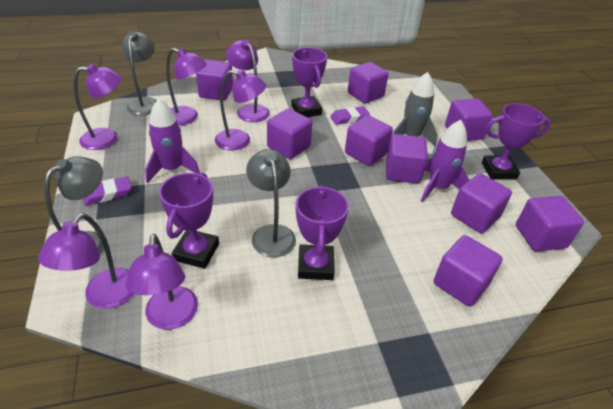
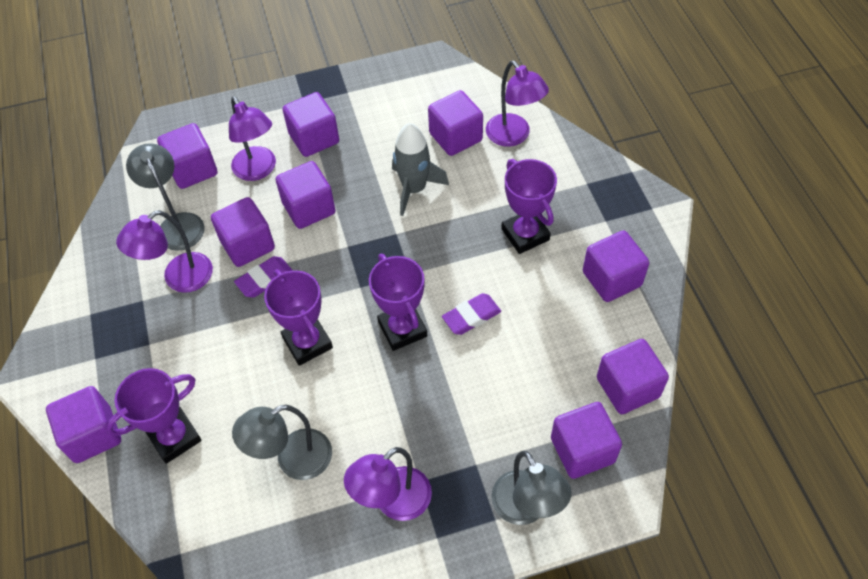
purple lamp: [38,213,134,309] [74,64,122,150] [125,234,198,330] [166,48,207,125] [215,69,266,150] [226,39,270,122] = 6 -> [116,210,213,293] [229,96,276,181] [344,447,432,521] [486,61,549,147] = 4
purple rocket: [145,99,200,183] [421,120,469,202] = 2 -> none = 0

